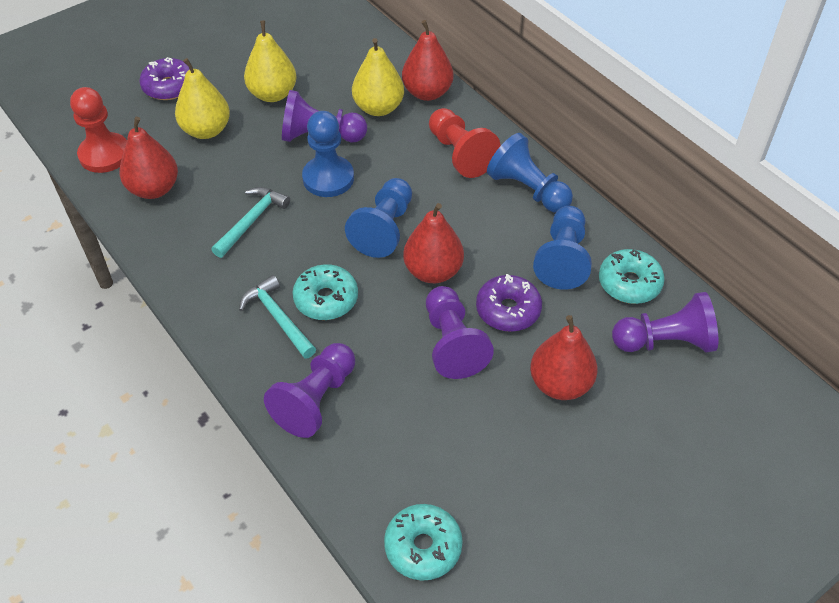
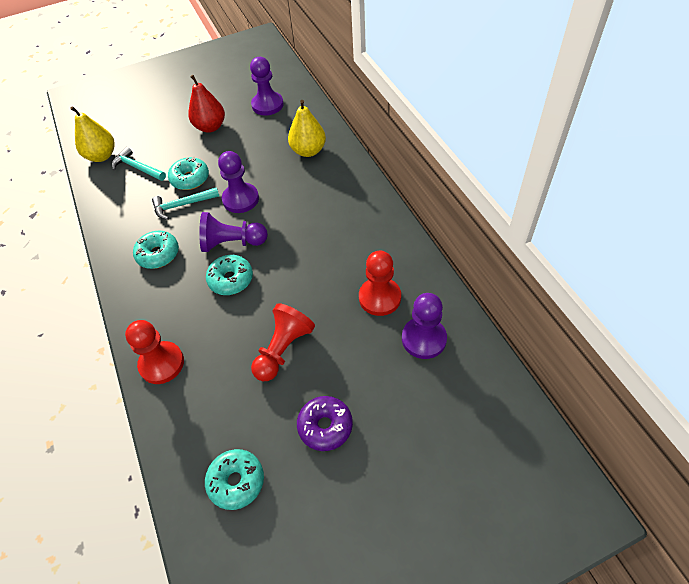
blue pawn: [302,111,354,197] [345,178,412,258] [487,133,573,212] [533,206,592,290] = 4 -> none = 0
purple donut: [139,57,190,100] [476,274,542,332] = 2 -> [297,396,353,451] = 1
red pawn: [70,87,127,173] [429,108,501,178] = 2 -> [125,320,184,384] [251,303,315,381] [359,251,401,316] = 3
red pear: [119,117,178,199] [402,20,453,101] [403,203,464,283] [530,315,597,400] = 4 -> [188,75,225,133] = 1
turquoise donut: [293,264,358,320] [384,504,463,581] [599,249,665,304] = 3 -> [133,231,179,269] [168,157,209,190] [205,449,264,510] [206,255,253,295] = 4
yellow pear: [175,58,230,139] [244,21,297,102] [352,38,404,116] = 3 -> [70,106,115,162] [288,100,326,157] = 2

